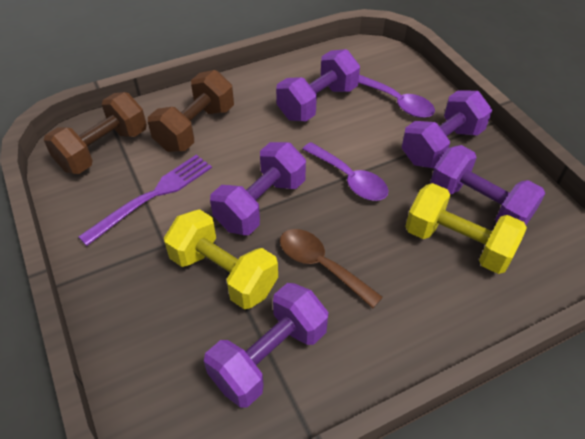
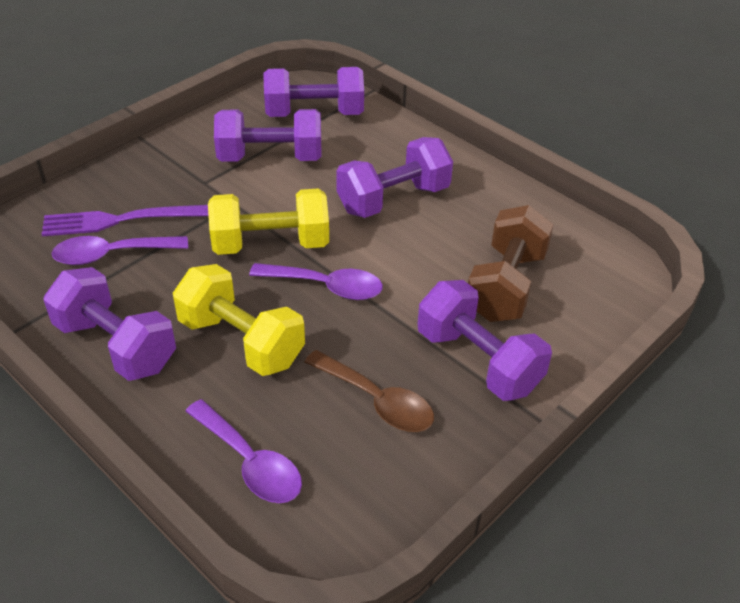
brown dumbbell: [44,92,147,174] [148,70,234,152] = 2 -> [468,205,554,322] = 1
purple spoon: [302,142,388,201] [358,75,435,118] = 2 -> [51,236,188,265] [185,399,302,503] [249,263,383,300] = 3

